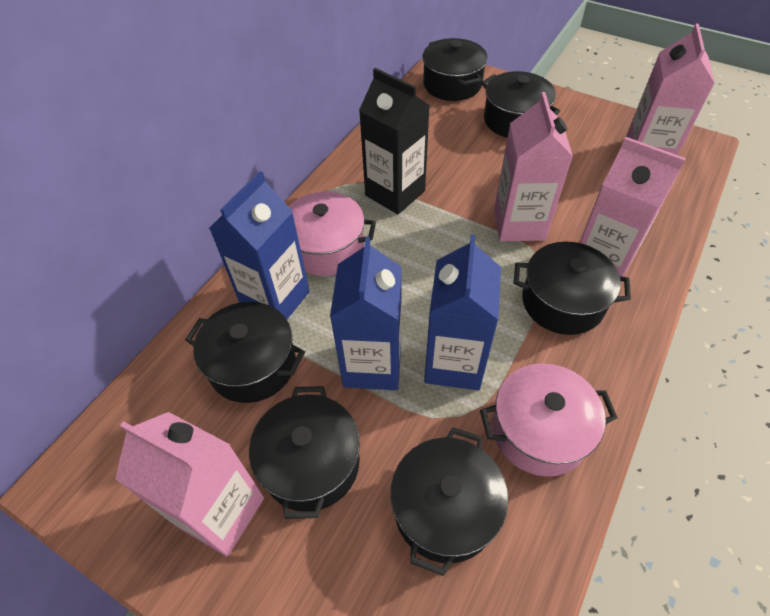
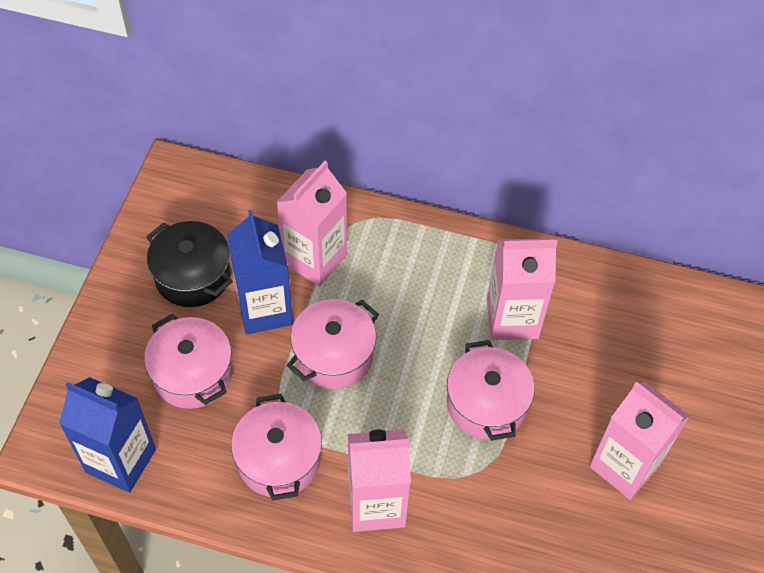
black carton: [359,68,430,214] = 1 -> none = 0
black pot: [185,302,305,403] [249,386,360,519] [390,427,508,576] [422,38,488,101] [481,71,560,138] [514,241,631,335] = 6 -> [146,221,233,307] = 1
blue carton: [209,171,310,319] [330,237,402,390] [424,234,501,390] = 3 -> [59,377,156,493] [227,210,293,334] = 2
pink pot: [289,192,376,276] [480,363,618,477] = 2 -> [144,314,233,409] [231,394,322,501] [287,299,379,389] [447,340,535,441] = 4

